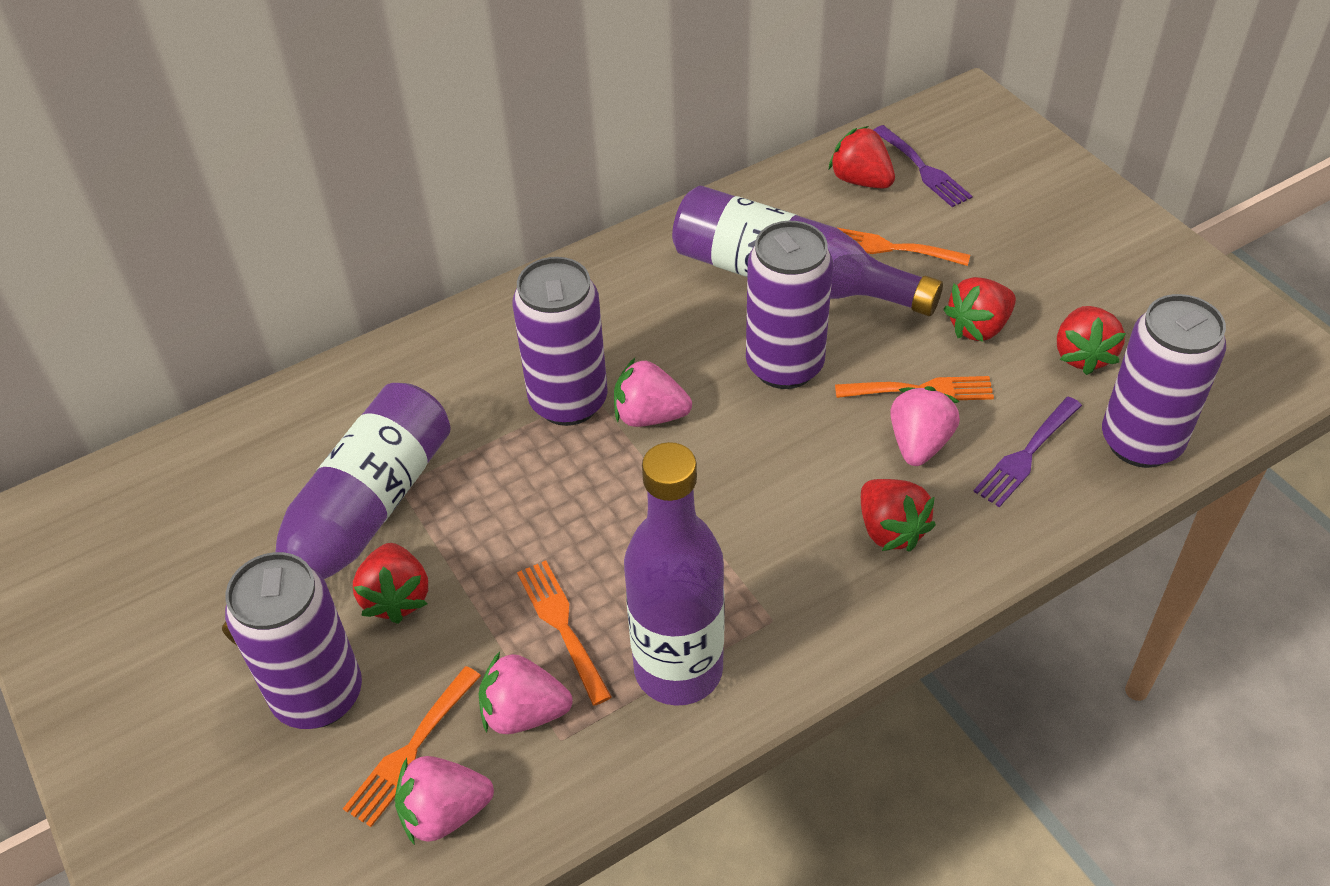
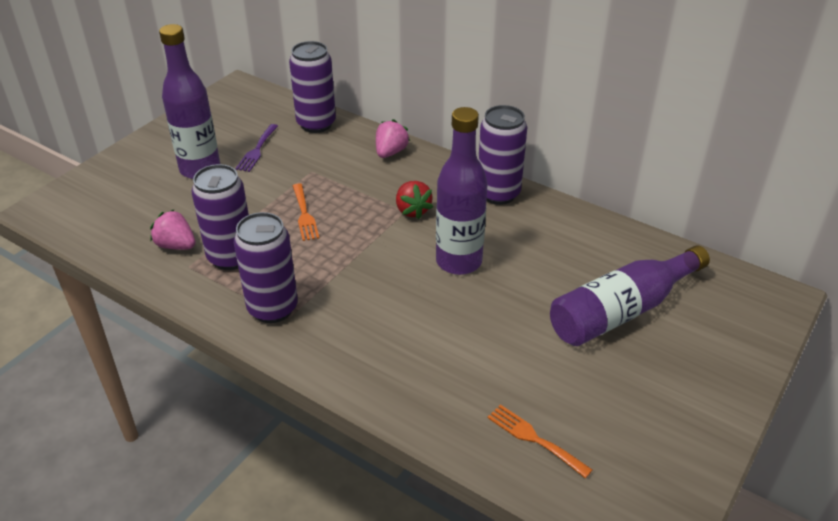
orange fork: [343,666,481,827] [517,560,612,706] [835,376,994,400] [836,227,970,266] = 4 -> [293,183,319,241] [488,404,592,479] = 2
pink strawberry: [395,756,494,845] [479,652,573,734] [614,358,692,427] [890,386,960,466] = 4 -> [150,209,196,250] [376,119,410,158] = 2
purple fork: [874,125,973,207] [973,397,1082,507] = 2 -> [235,124,278,172] = 1
red strawberry: [353,543,428,624] [829,126,895,188] [861,479,936,552] [943,277,1016,342] [1057,306,1126,375] = 5 -> [396,181,433,219] = 1

